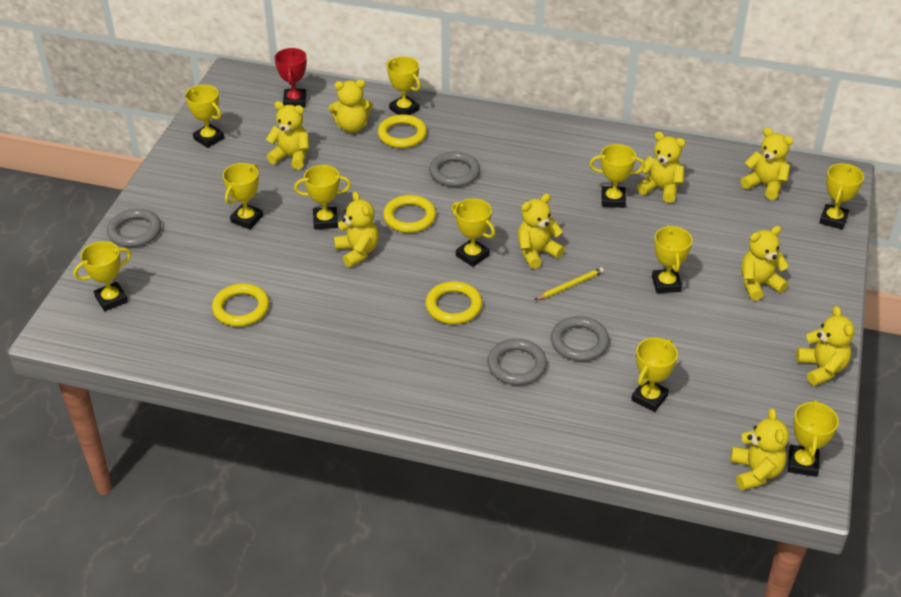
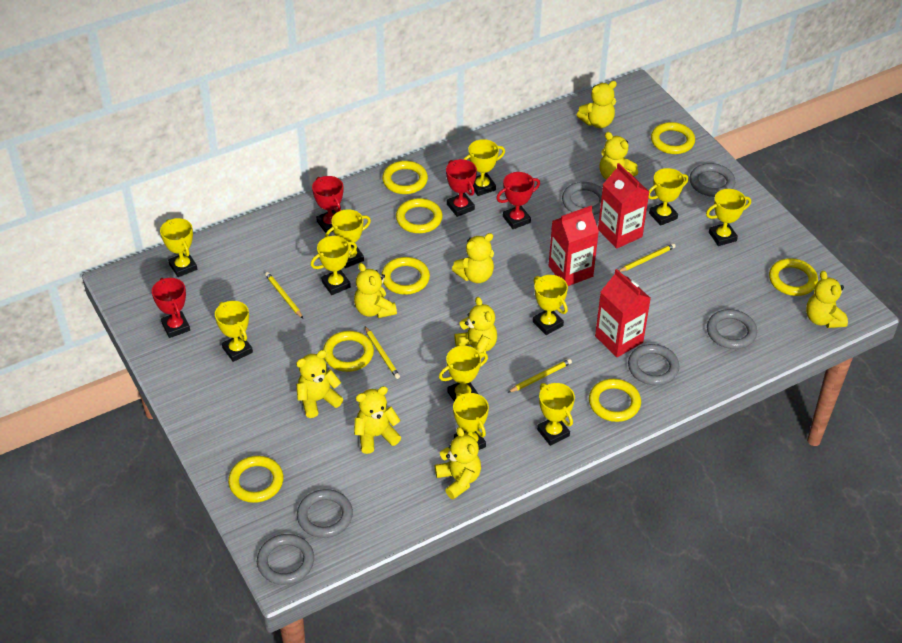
grey ring: [107,209,161,247] [429,151,480,187] [487,339,547,385] [551,316,609,361] = 4 -> [257,534,314,585] [297,489,353,538] [562,182,603,215] [628,344,679,385] [690,163,735,197] [707,309,757,349] = 6
red carton: none = 0 -> [549,205,599,286] [595,269,651,357] [598,163,649,249] = 3
red trophy: [274,48,307,107] = 1 -> [152,278,190,338] [312,176,343,233] [446,159,477,217] [496,172,540,229] = 4
yellow pencil: [535,267,604,300] = 1 -> [265,272,303,318] [365,327,400,379] [508,359,572,393] [619,243,676,272] = 4
yellow ring: [212,283,269,327] [378,114,427,148] [383,195,436,233] [425,281,482,324] = 4 -> [228,456,283,503] [323,331,374,372] [381,257,430,295] [382,161,428,194] [396,198,443,233] [589,379,641,422] [651,122,695,154] [769,258,818,296] = 8

